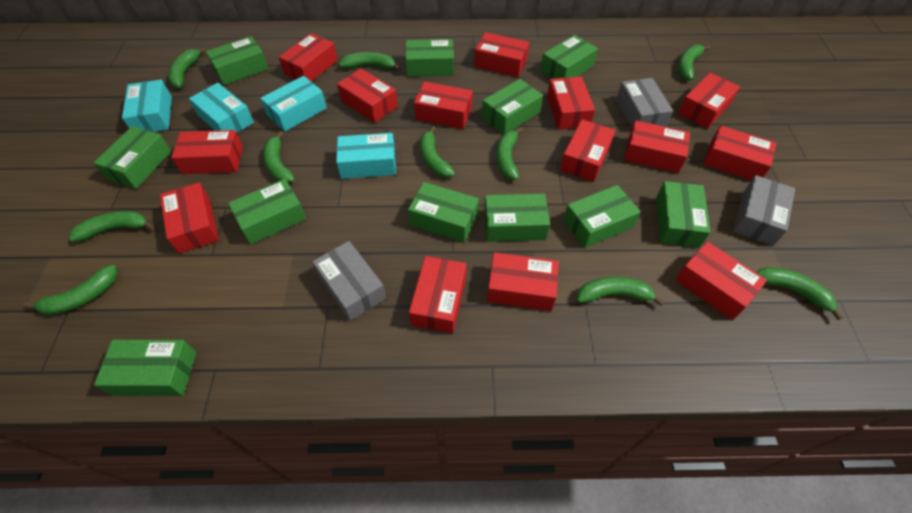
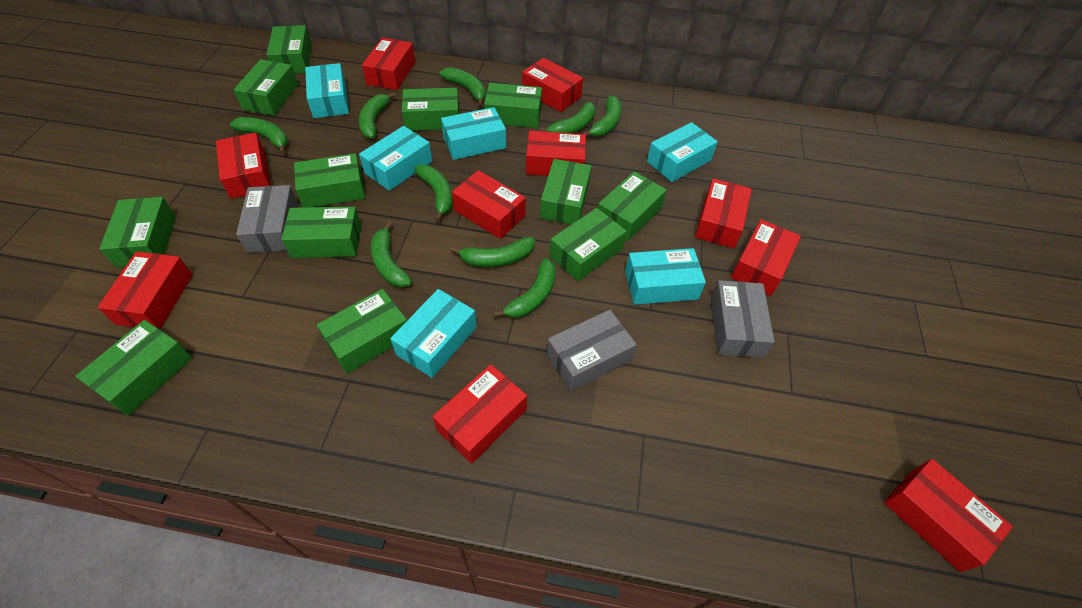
green banana: [24,265,117,315] [69,211,154,242] [168,47,206,88] [263,131,295,183] [339,52,401,71] [420,126,455,178] [496,127,523,180] [577,277,665,306] [678,45,710,81] [756,267,843,320] = 10 -> [230,117,288,154] [359,92,396,139] [371,221,412,287] [414,165,453,222] [440,67,486,106] [450,237,535,267] [493,258,556,318] [539,102,596,133] [582,96,621,137] = 9
green box: [94,126,172,189] [94,340,197,396] [206,36,269,85] [228,179,306,245] [405,39,454,77] [408,182,479,242] [482,79,543,134] [484,194,550,242] [540,35,598,79] [563,185,641,248] [656,181,710,248] = 11 -> [76,320,192,416] [99,197,176,267] [233,59,298,115] [266,25,312,73] [281,207,361,258] [294,153,365,208] [317,289,407,374] [402,88,460,131] [484,83,542,128] [540,159,592,224] [549,208,627,281] [598,171,667,241] = 12
red box: [160,183,219,253] [171,130,243,174] [279,33,338,82] [337,68,398,123] [409,256,467,334] [414,81,473,129] [474,32,529,77] [487,252,559,311] [547,76,595,130] [560,119,615,182] [624,121,690,173] [675,241,767,320] [678,73,740,129] [703,126,776,180] = 14 -> [97,251,193,329] [216,133,271,199] [362,37,415,90] [433,364,527,464] [452,170,526,239] [522,58,583,112] [526,131,586,176] [695,178,752,248] [731,219,801,296] [884,459,1013,572] = 10
turquoise box: [122,79,172,132] [189,83,254,133] [260,76,327,132] [336,133,396,179] = 4 -> [305,63,349,118] [359,126,432,191] [390,289,477,378] [441,107,506,160] [625,248,706,305] [647,122,718,182] = 6

